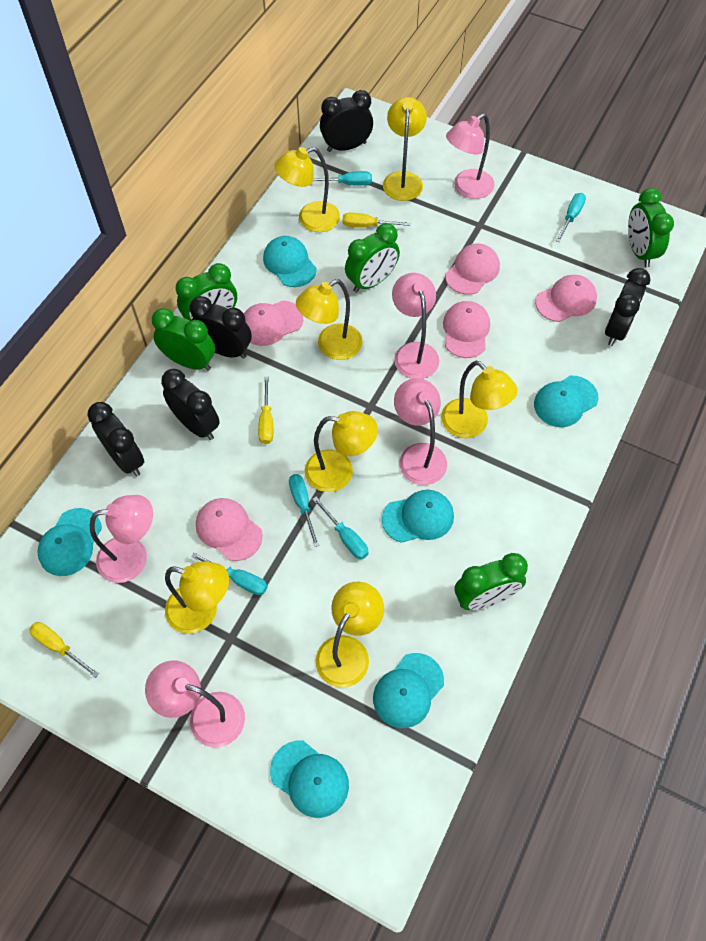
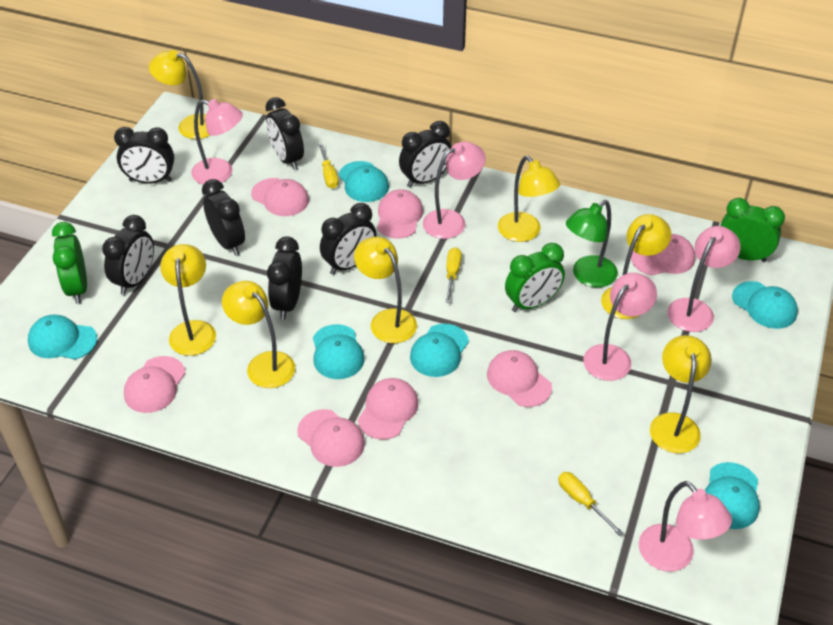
black clock: [87,402,144,476] [161,369,220,440] [190,296,252,359] [320,90,373,152] [605,268,651,346] = 5 -> [102,215,154,295] [114,127,174,184] [202,179,245,256] [265,97,304,170] [267,236,302,319] [320,203,376,275] [399,121,452,188] = 7
green clock: [152,308,215,371] [176,263,237,321] [345,223,400,293] [455,553,528,610] [628,188,674,267] = 5 -> [52,222,87,304] [505,243,565,312] [720,198,785,262] = 3
green lamp: none = 0 -> [566,200,618,287] = 1
pink cap: [196,498,263,561] [244,300,303,346] [443,301,490,358] [445,244,500,295] [535,275,597,322] = 5 -> [124,356,186,413] [251,178,309,216] [297,409,365,467] [358,378,418,440] [377,189,423,238] [487,350,552,407] [631,234,695,275] = 7
turquoise screwdriver: [191,553,268,595] [289,474,319,547] [312,497,369,559] [313,171,372,185] [556,193,586,242] = 5 -> none = 0

